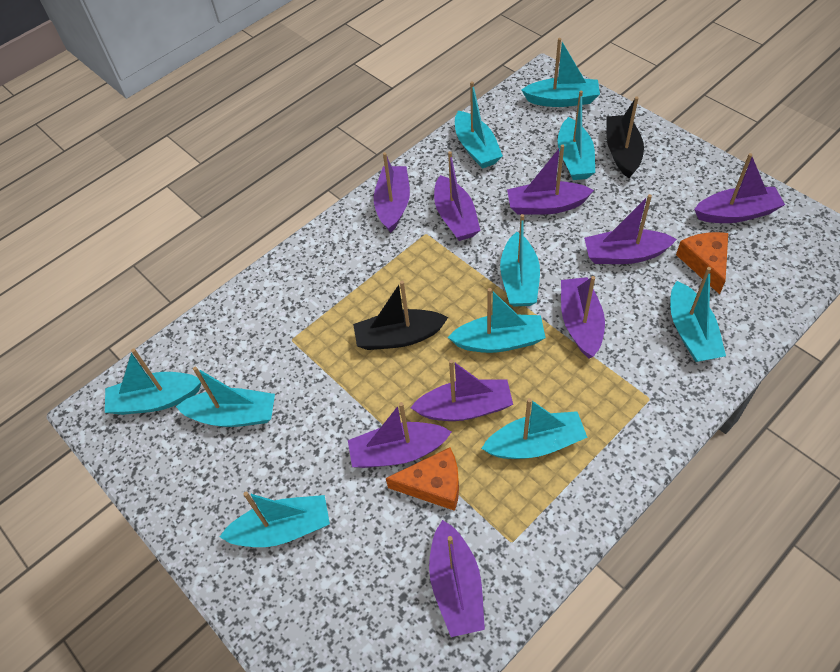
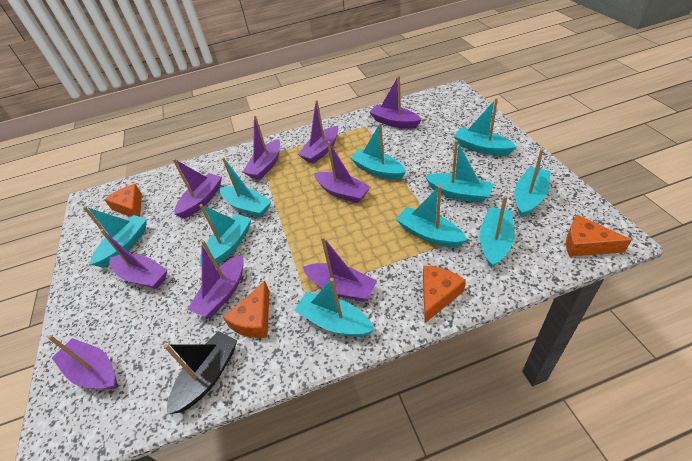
black boat: [353,281,448,350] [606,97,644,178] = 2 -> [164,331,237,414] = 1
orange cheese: [386,447,459,511] [676,232,728,294] = 2 -> [104,184,142,217] [223,281,270,338] [423,266,466,323] [566,215,632,257] = 4

